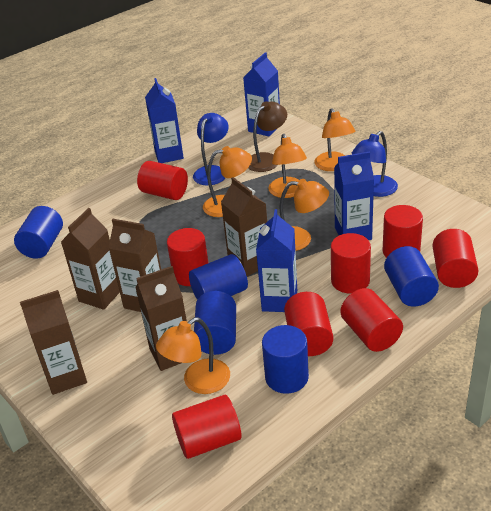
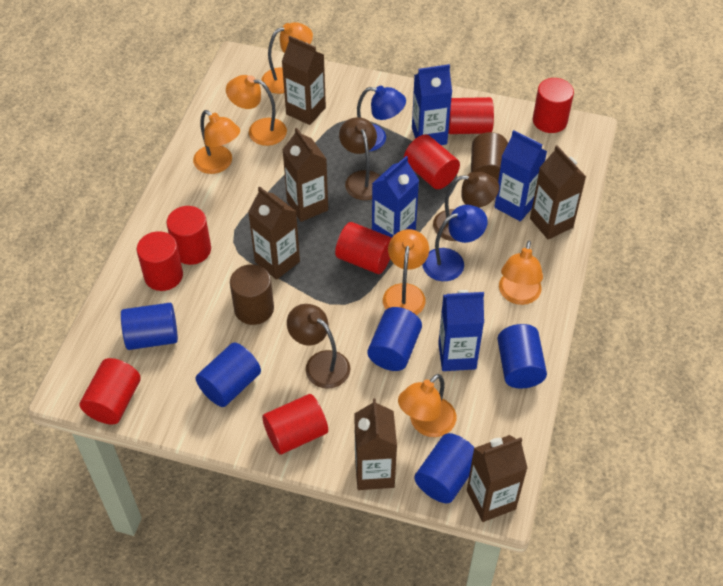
brown carton: [20,290,87,395] [61,208,120,310] [109,219,161,312] [135,266,187,371] [221,177,267,276] = 5 -> [248,187,300,280] [282,36,326,125] [282,128,328,222] [354,398,397,490] [467,435,528,522] [530,145,586,239] = 6
brown cylinder: none = 0 -> [230,264,274,325] [471,132,508,181] = 2
brown lamp: [248,101,287,172] = 1 -> [287,304,350,389] [339,117,380,200] [433,172,499,241] = 3
orange lamp: [156,317,230,394] [203,146,252,217] [268,134,307,198] [279,179,329,251] [314,108,355,171] = 5 -> [193,110,240,174] [226,75,287,146] [261,22,313,94] [383,229,429,315] [398,374,456,437] [499,240,543,305] = 6

